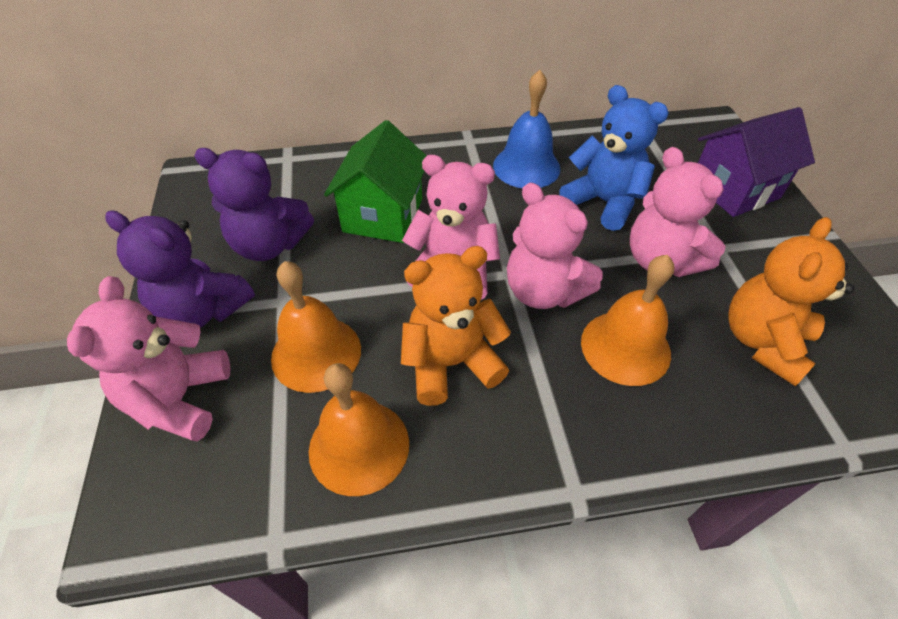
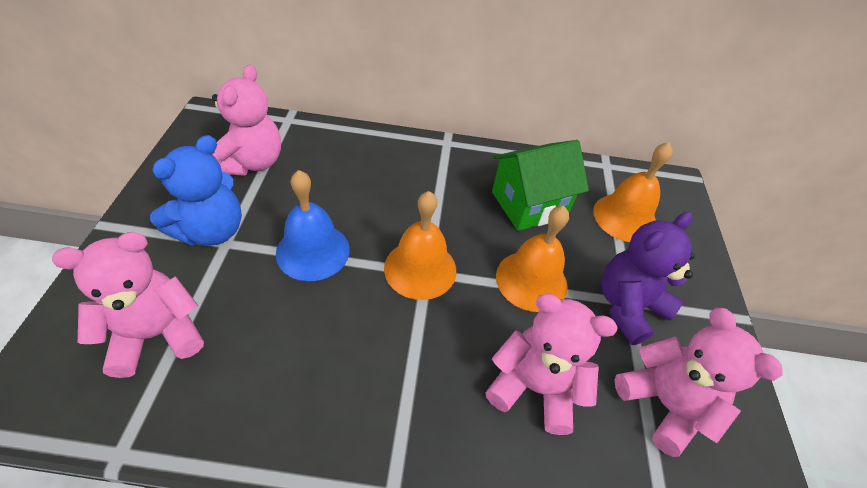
orange teddy bear: [401,246,511,406] [728,217,855,386] = 2 -> none = 0
purple house: [698,107,815,217] = 1 -> none = 0
purple teddy bear: [105,210,255,328] [194,148,314,261] = 2 -> [602,212,695,345] = 1

